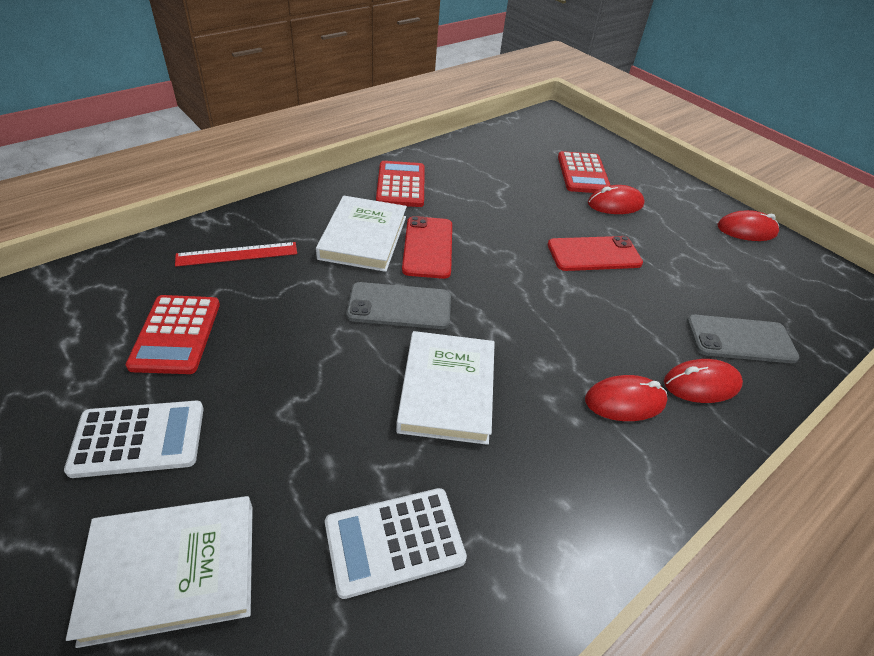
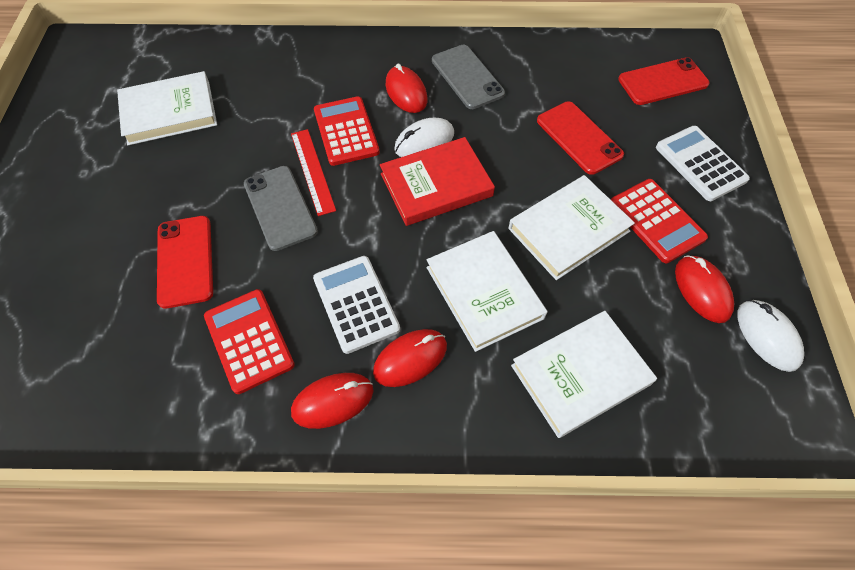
red book: none = 0 -> [380,137,495,226] = 1
red phone: [402,216,452,279] [547,236,643,271] = 2 -> [157,216,213,309] [537,101,624,175] [618,57,710,105] = 3
white book: [66,496,253,648] [316,196,407,272] [396,331,495,445] = 3 -> [117,71,217,145] [427,231,547,352] [508,175,635,280] [511,311,657,438] = 4
white mouse: none = 0 -> [394,118,454,157] [737,300,804,372] = 2

